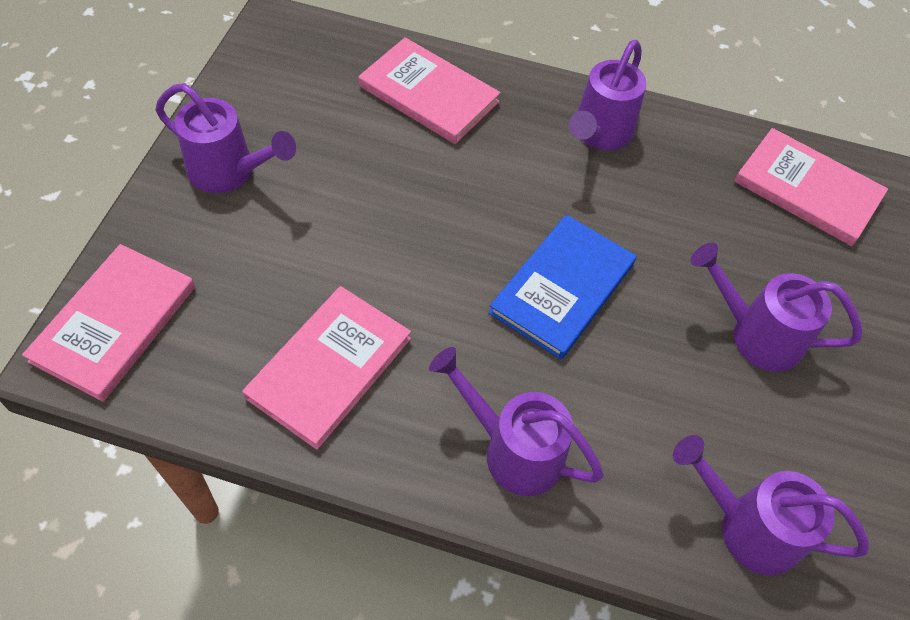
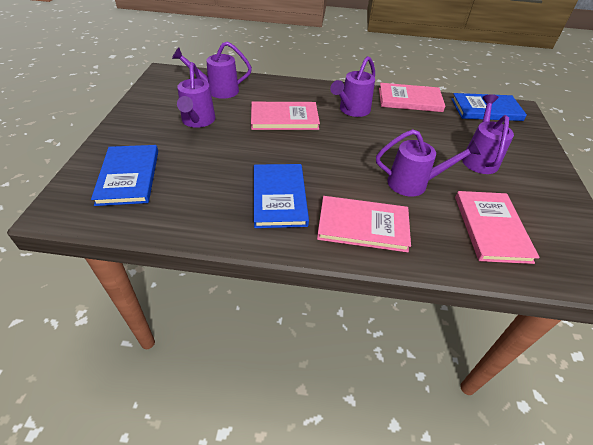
blue book: [488,215,636,360] = 1 -> [91,145,158,206] [254,164,309,228] [452,93,527,121] = 3

